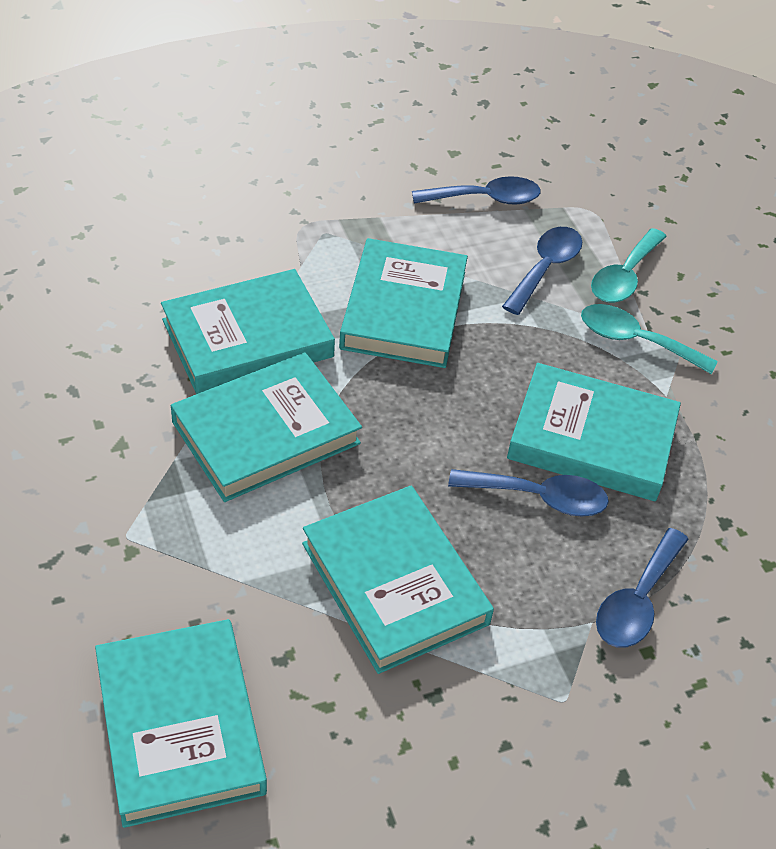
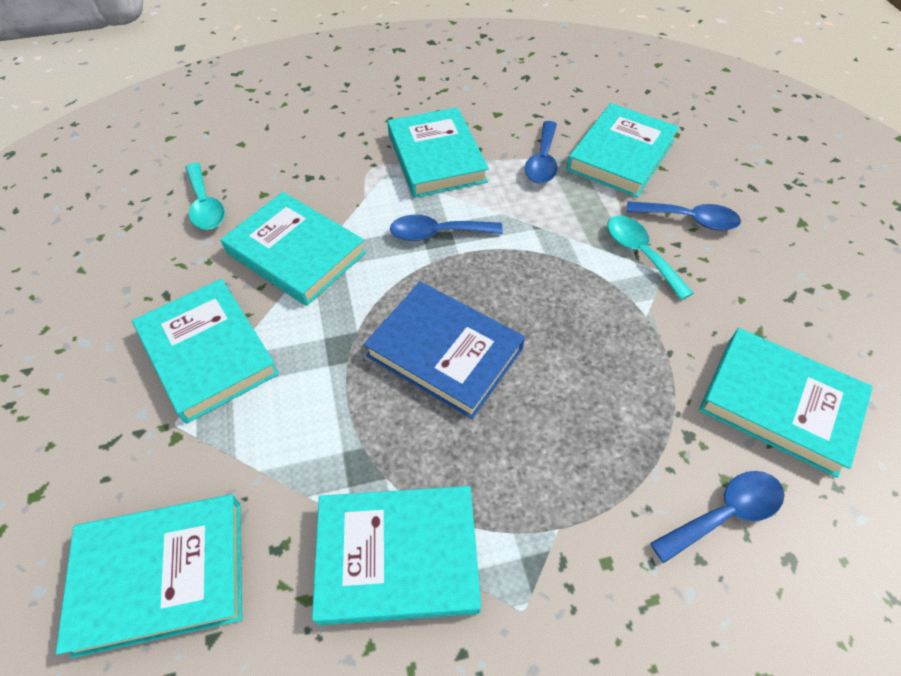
blue book: none = 0 -> [364,282,525,419] = 1
turquoise book: [95,619,267,828] [161,269,335,394] [171,352,362,502] [302,486,494,674] [339,238,468,368] [507,363,681,501] = 6 -> [56,494,242,658] [132,279,279,424] [221,192,366,306] [312,486,481,626] [387,107,489,198] [567,103,679,198] [699,328,873,478] = 7

